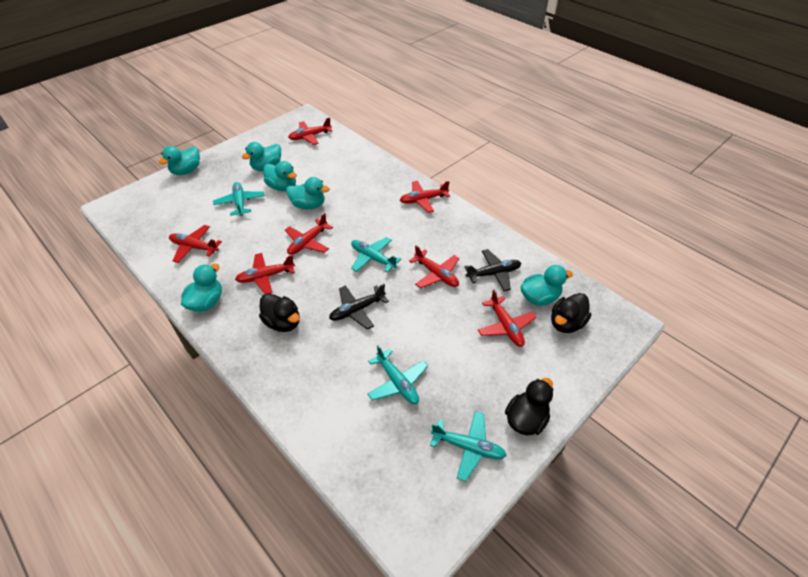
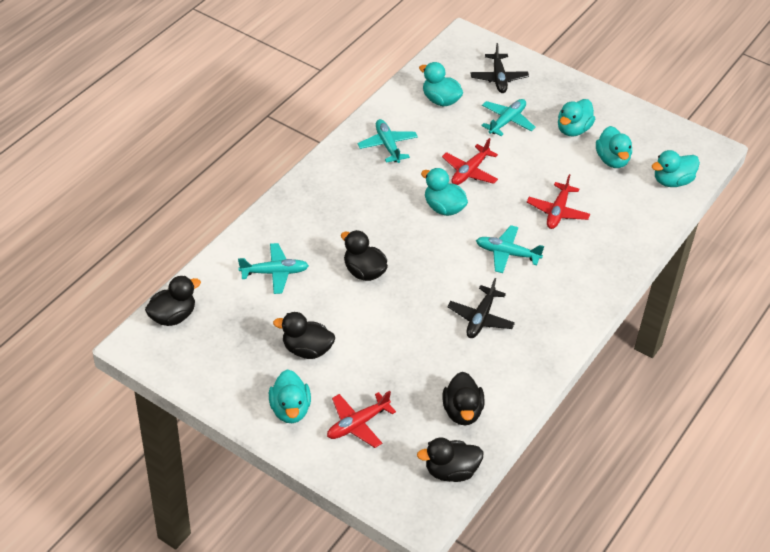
black duck: [259,293,300,332] [505,378,553,436] [551,293,591,333] = 3 -> [145,276,201,326] [273,312,335,359] [341,230,388,281] [417,438,484,482] [443,372,484,425] = 5
red plane: [169,225,222,263] [235,253,295,294] [285,213,333,255] [288,117,333,145] [400,181,450,213] [409,245,459,289] [478,289,537,347] = 7 -> [327,391,396,448] [442,138,498,185] [527,174,590,229] = 3

